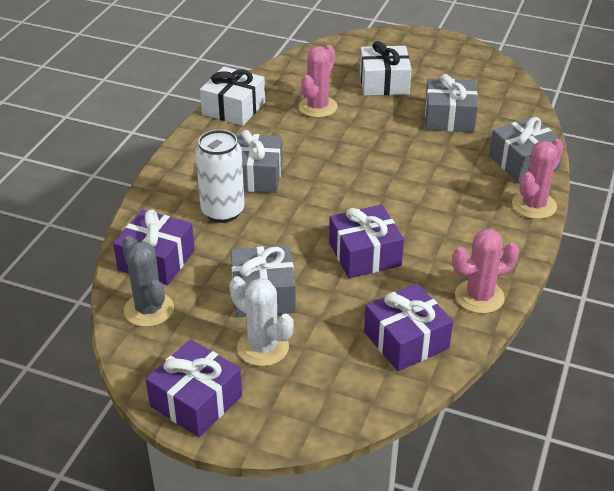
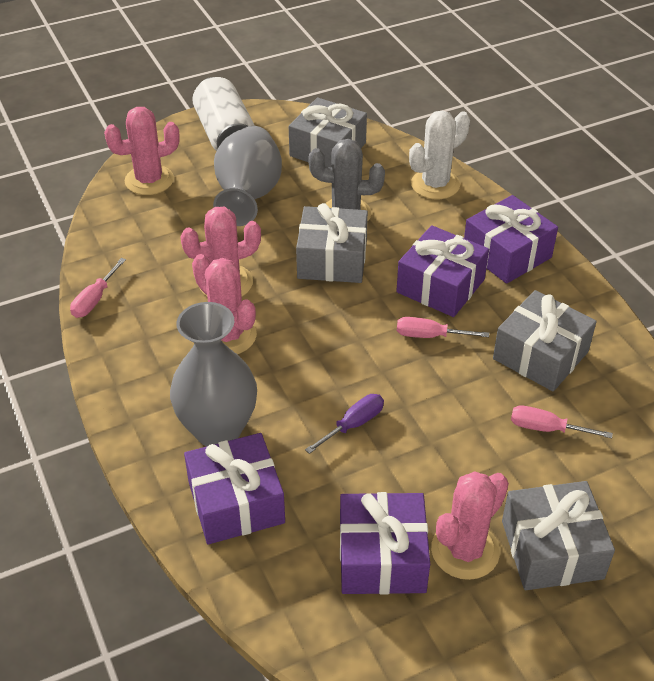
grey vase: none = 0 -> [170,302,257,447] [213,126,282,226] = 2
pink cactus: [299,45,338,118] [452,229,520,314] [512,139,564,219] = 3 -> [104,107,180,195] [180,207,261,296] [192,254,257,354] [431,471,509,580] = 4
pink screwdriver: none = 0 -> [70,258,126,318] [397,317,489,338] [511,405,613,438] = 3
purple screwdriver: none = 0 -> [305,394,384,454] = 1
white gift: [200,66,265,126] [360,41,412,96] = 2 -> none = 0

